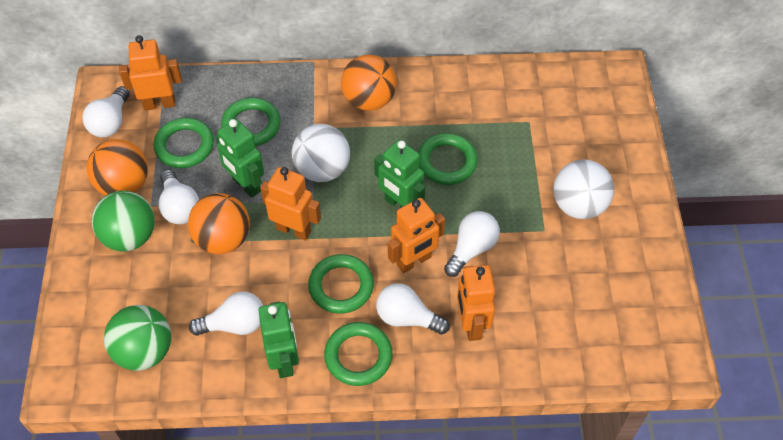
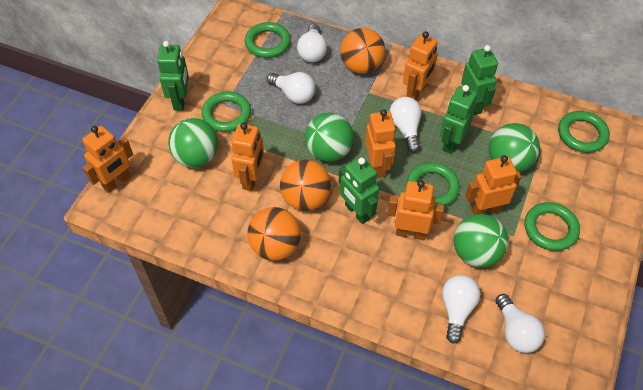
green ball: [92,190,155,252] [104,305,171,371] = 2 -> [168,118,218,167] [305,113,354,162] [454,214,508,268] [489,123,540,172] = 4
green robot: [216,119,264,198] [258,302,299,378] [374,140,425,208] = 3 -> [157,41,189,111] [339,157,379,224] [440,85,477,154] [461,45,498,115] = 4
orange robot: [119,35,182,110] [260,167,321,241] [388,198,445,273] [457,265,495,341] = 4 -> [82,126,133,193] [232,123,264,191] [365,109,396,178] [387,180,444,240] [403,32,438,100] [465,155,521,215] = 6
white ball: [292,124,350,182] [553,159,614,219] = 2 -> none = 0

